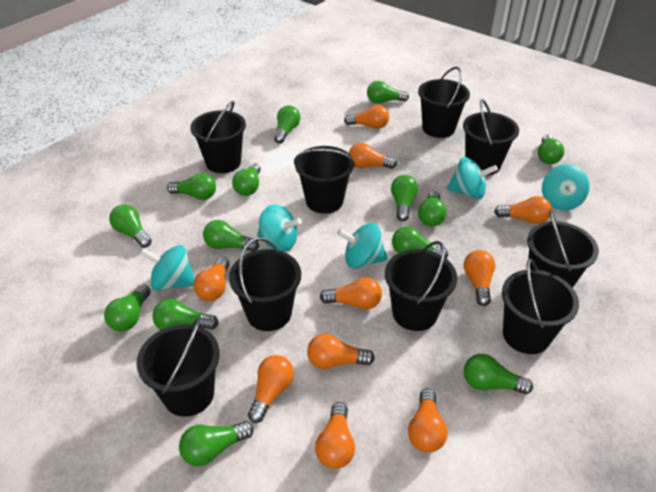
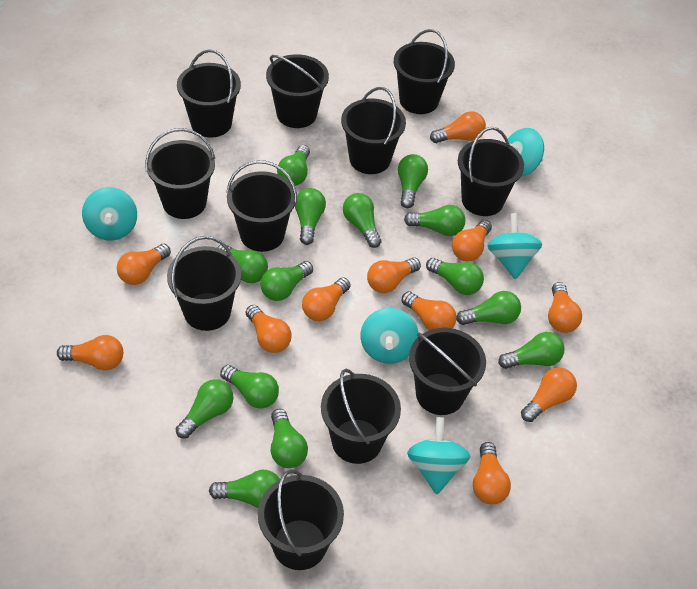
black bucket: [137,318,220,417] [190,101,246,173] [229,237,301,331] [294,146,355,214] [385,241,457,331] [418,67,470,138] [463,99,519,175] [502,259,579,354] [527,210,599,288] = 9 -> [145,128,215,219] [167,236,241,331] [177,49,241,137] [226,160,297,252] [258,469,344,570] [266,54,329,128] [321,369,401,464] [341,87,406,174] [394,29,455,114] [409,328,486,415] [458,127,524,216] = 11
orange light bulb: [193,257,229,301] [248,355,294,423] [307,334,375,369] [315,402,355,469] [320,277,382,310] [344,105,389,129] [349,143,397,169] [408,389,447,452] [464,250,495,306] [494,196,552,224] = 10 -> [57,335,123,370] [117,244,171,285] [246,305,292,353] [302,278,351,321] [367,257,421,293] [401,291,456,330] [430,111,486,143] [452,220,492,262] [473,442,511,504] [521,367,577,422] [548,282,582,333] = 11

